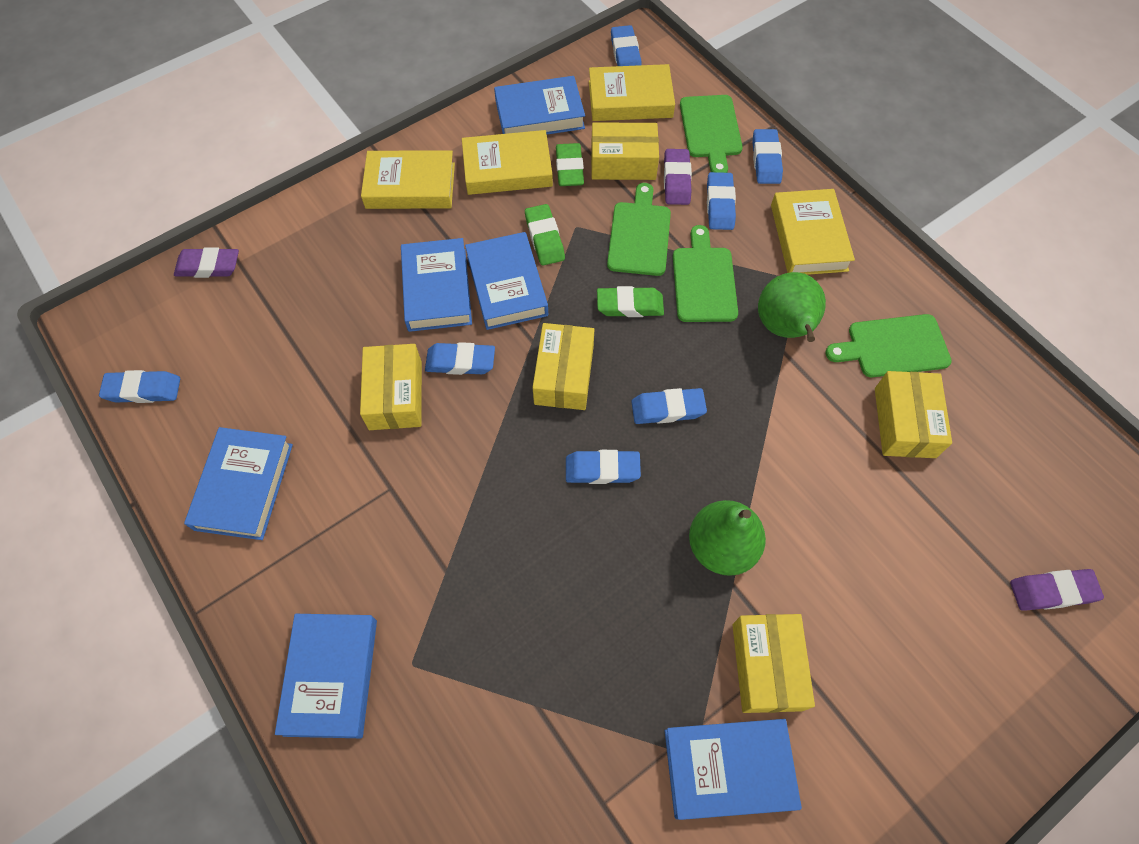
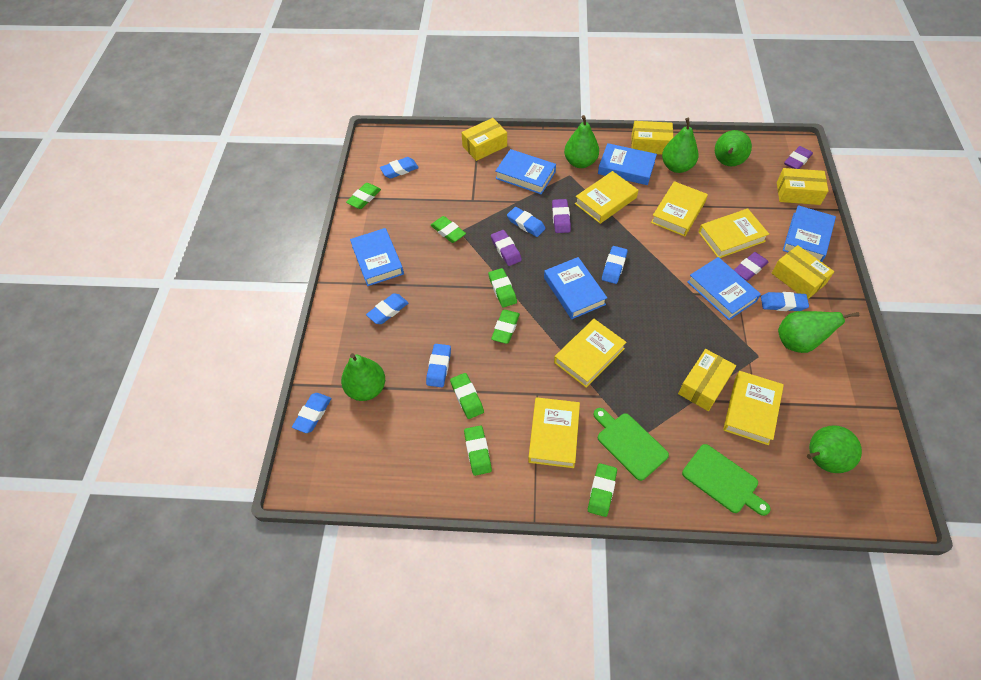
green cutting board: [607,183,671,276] [673,225,738,322] [680,95,743,173] [825,314,952,377] = 4 -> [593,408,669,481] [682,444,771,516] = 2
green eraser: [525,204,565,266] [556,143,584,186] [597,286,664,317] = 3 -> [346,183,381,209] [430,216,466,243] [450,373,484,419] [464,425,492,476] [488,268,517,308] [491,310,520,344] [588,463,617,517] = 7
green pear: [689,500,766,576] [758,272,826,342] = 2 -> [341,353,385,401] [564,115,599,168] [662,118,698,173] [715,130,752,166] [778,311,859,353] [807,425,862,473] = 6
purple eraser: [174,247,239,278] [664,149,692,205] [1010,569,1104,611] = 3 -> [491,230,522,266] [552,199,571,233] [734,252,768,281] [784,146,813,169] = 4
yellow book: [361,150,455,209] [462,130,553,195] [589,64,675,121] [771,189,855,275] = 4 -> [528,397,580,468] [554,319,627,388] [575,171,638,224] [651,181,708,237] [698,209,769,258] [723,371,784,445] = 6

